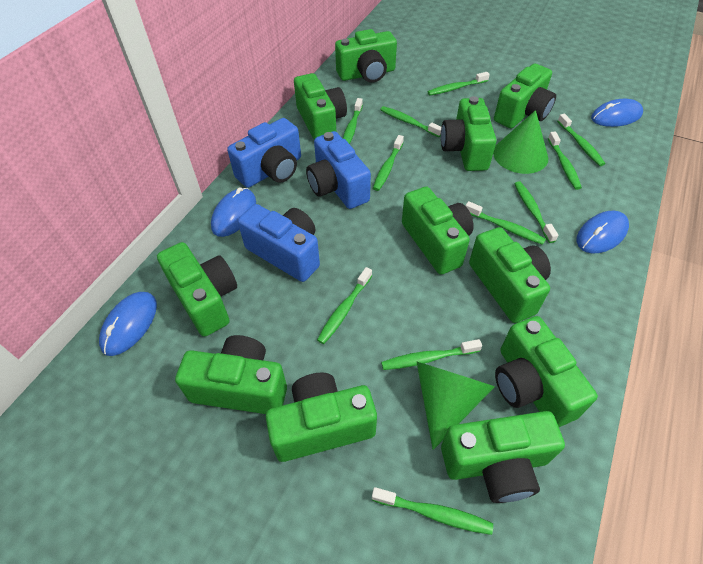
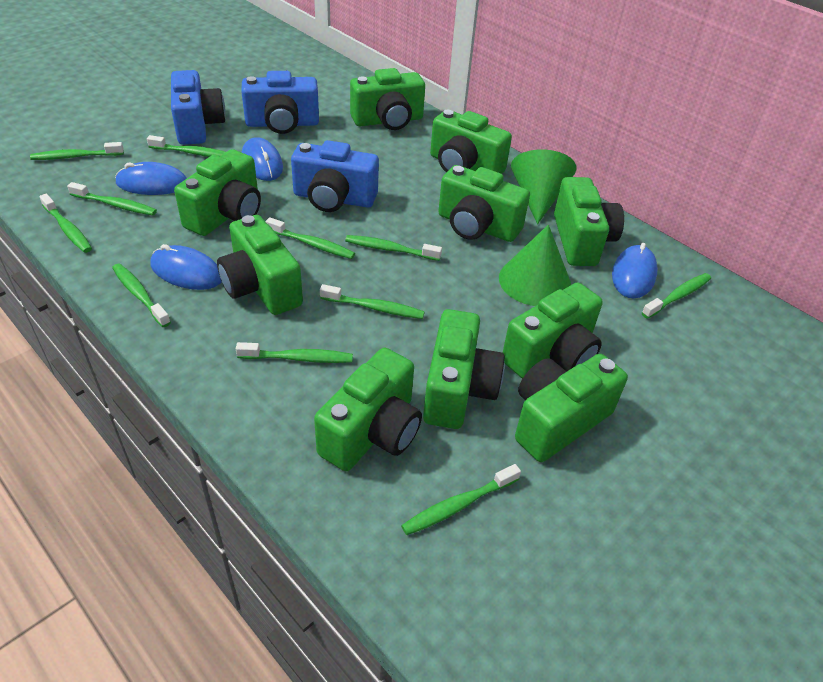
green camera: [157,242,237,337] [175,335,287,414] [266,373,377,462] [294,73,347,139] [335,29,397,83] [402,187,474,274] [441,96,496,171] [441,411,565,503] [469,227,551,323] [494,63,556,128] [495,316,598,427] = 11 -> [174,149,261,236] [217,215,303,315] [314,348,422,471] [350,68,425,130] [423,309,505,429] [430,110,512,174] [438,165,530,242] [503,282,603,379] [515,354,628,462] [554,177,624,266] = 10

